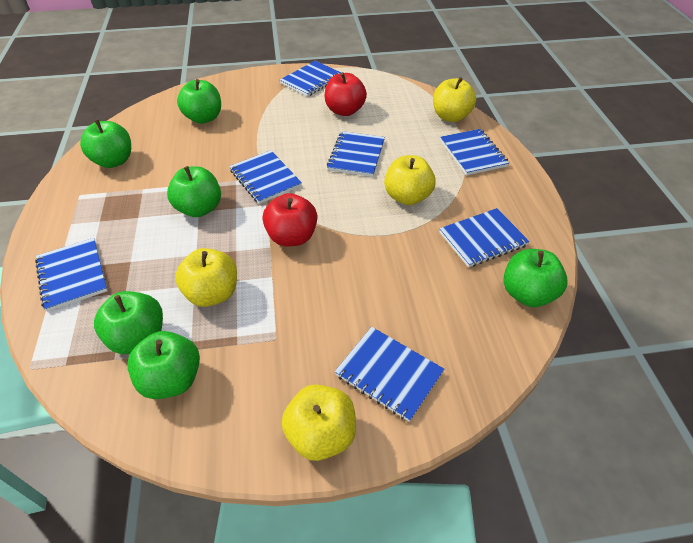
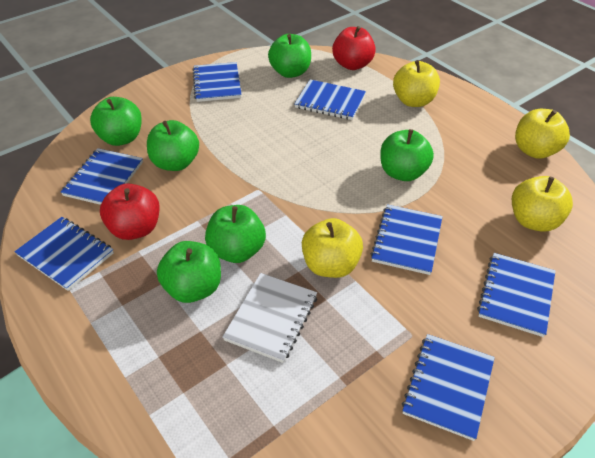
white notebook: none = 0 -> [222,273,317,363] = 1

